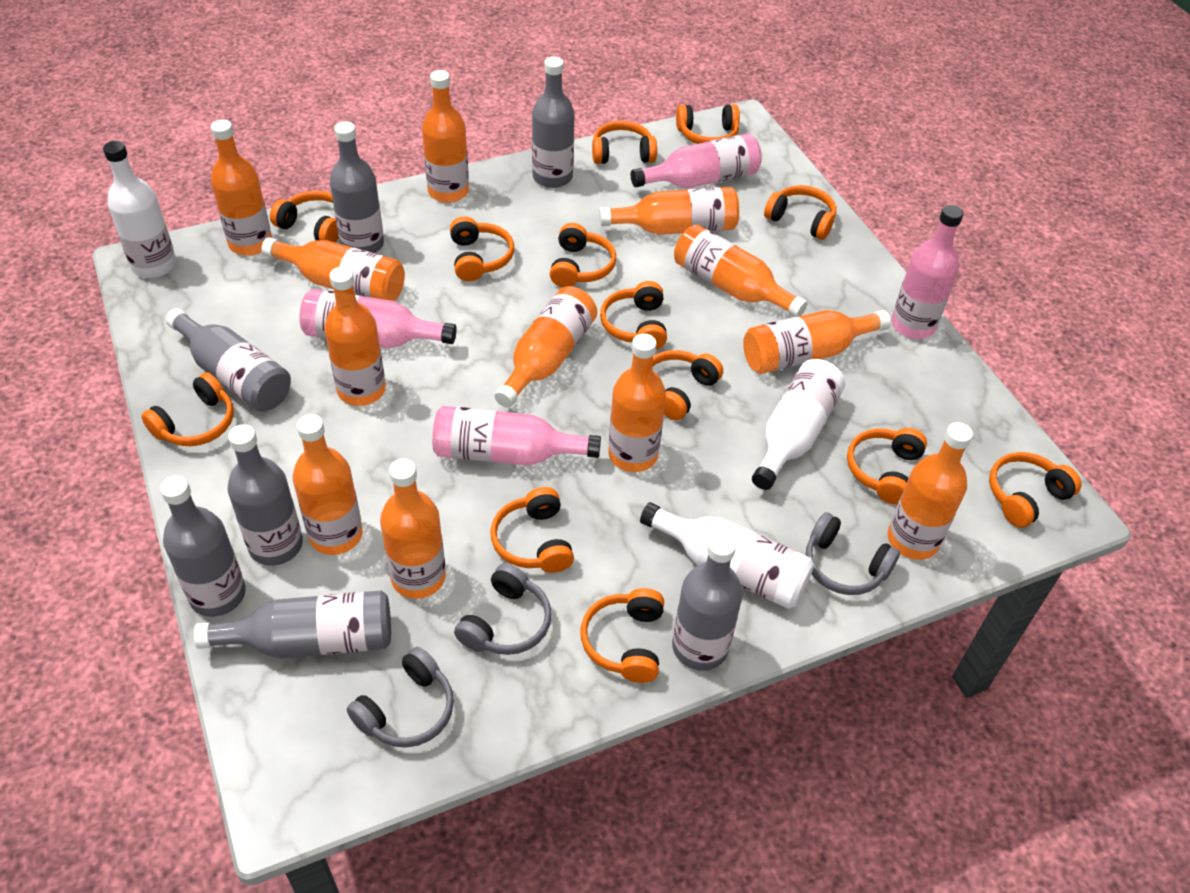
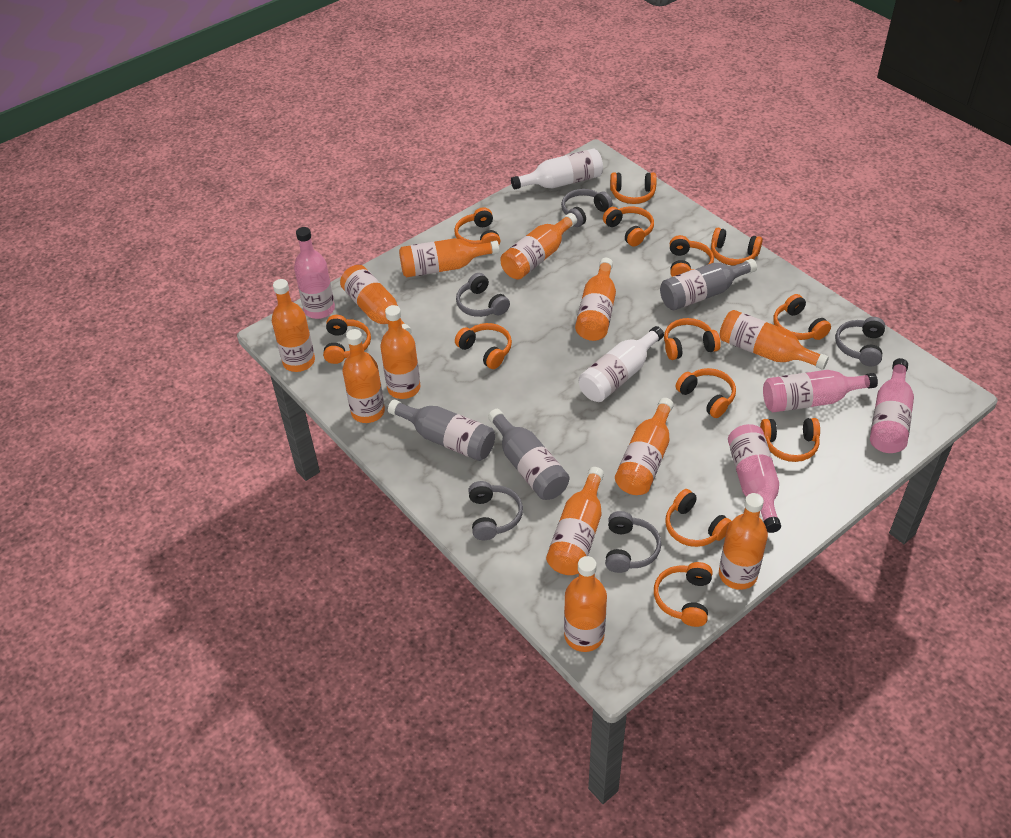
grey bottle: [160,476,246,617] [166,308,291,411] [194,590,391,659] [228,425,303,566] [330,121,384,253] [532,57,575,188] [672,533,743,671] = 7 -> [388,400,495,461] [488,409,569,500] [660,259,757,310] = 3
grey headphones: [347,647,454,748] [454,563,552,655] [806,512,900,595] = 3 -> [456,273,510,317] [468,481,523,540] [561,189,613,227] [605,511,661,573] [835,317,885,366] = 5
white bottle: [103,141,176,278] [640,502,814,609] [752,359,845,490] = 3 -> [511,148,603,189] [579,326,664,402] = 2

